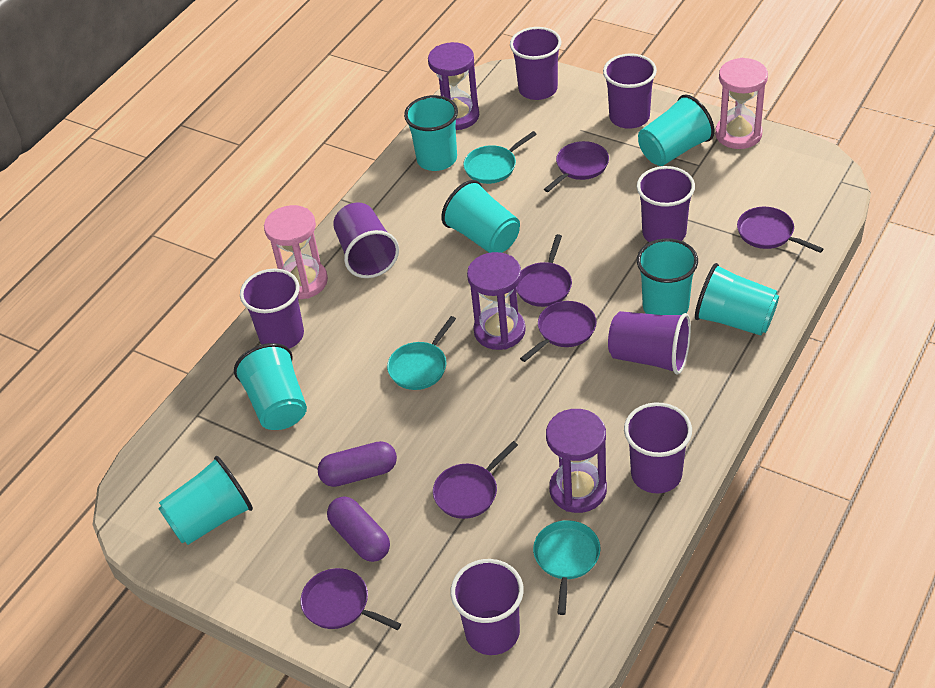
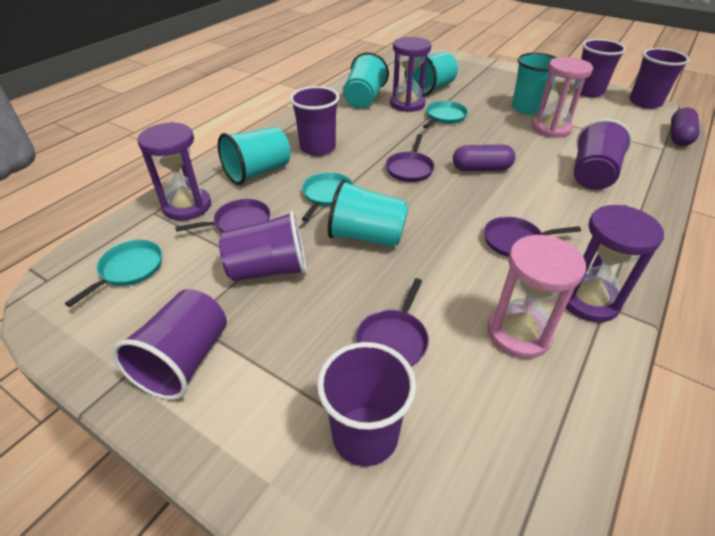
purple cup: [240,269,304,349] [333,202,399,278] [451,559,524,655] [510,27,561,100] [603,53,657,129] [608,311,691,375] [624,402,692,493] [637,166,695,242] = 8 -> [112,289,227,400] [219,211,307,281] [290,86,339,156] [317,342,416,466] [574,39,626,97] [574,119,632,190] [629,48,690,109] = 7
purple pan: [300,568,401,630] [433,441,518,519] [516,234,572,307] [520,301,597,362] [544,141,609,192] [737,207,824,253] = 6 -> [175,199,270,232] [356,278,429,366] [386,134,435,182] [484,217,581,257] = 4
turquoise cup: [158,456,253,545] [234,343,307,430] [404,95,458,171] [441,180,520,253] [637,238,698,315] [638,94,715,166] [695,263,779,336] = 7 -> [218,127,291,185] [328,179,408,247] [343,52,389,108] [405,52,458,96] [512,53,557,115] = 5

